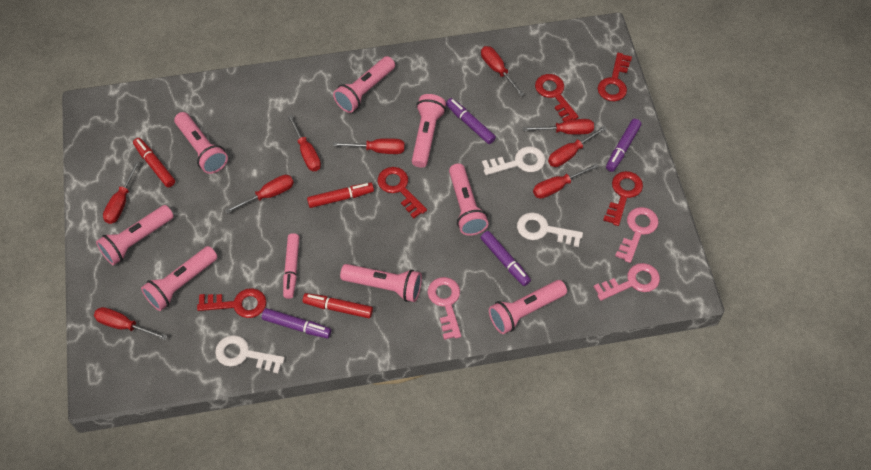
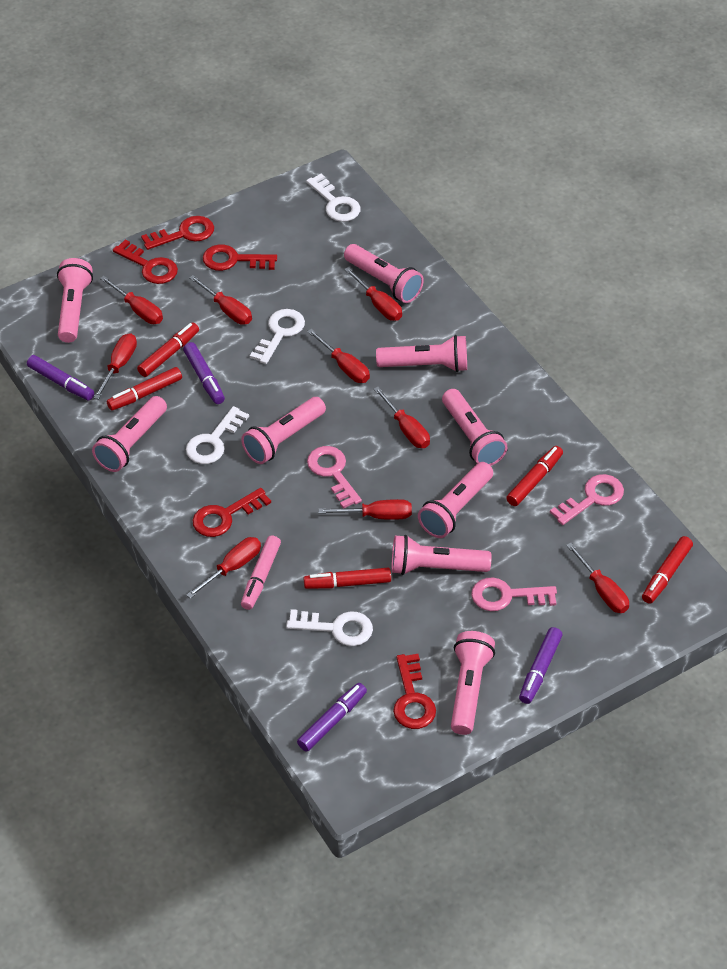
pink flashlight: [96,205,174,266] [141,246,217,311] [174,112,228,174] [333,56,395,113] [340,264,422,302] [412,94,446,168] [449,163,489,236] [489,280,567,334] = 8 -> [57,258,93,343] [92,396,167,472] [241,397,326,464] [344,244,424,303] [376,335,467,372] [392,535,492,575] [418,462,493,538] [442,389,508,466] [451,631,495,735] = 9
red marker: [133,138,175,187] [303,293,373,318] [307,183,374,208] = 3 -> [107,367,182,411] [137,323,199,377] [304,568,391,589] [506,446,563,506] [642,536,693,604] = 5
white key: [215,335,285,374] [482,146,546,175] [517,212,583,247] = 3 -> [186,406,249,464] [250,309,305,364] [286,609,373,646] [306,174,360,222] = 4

